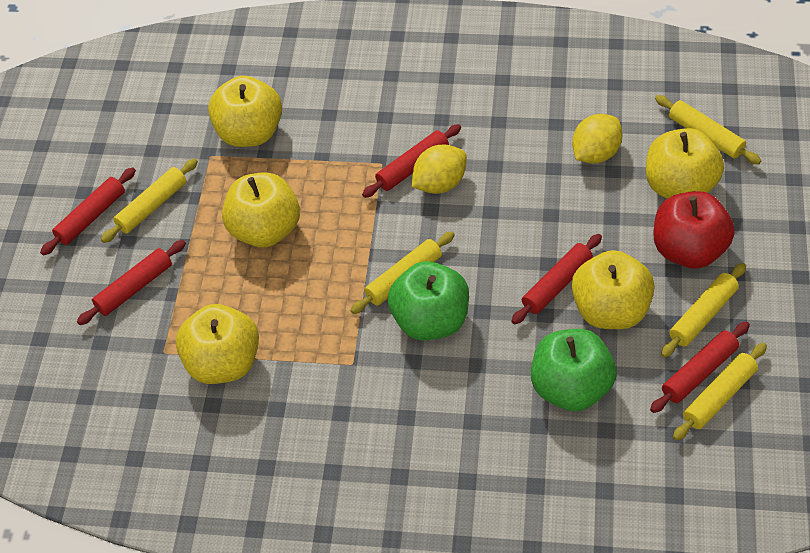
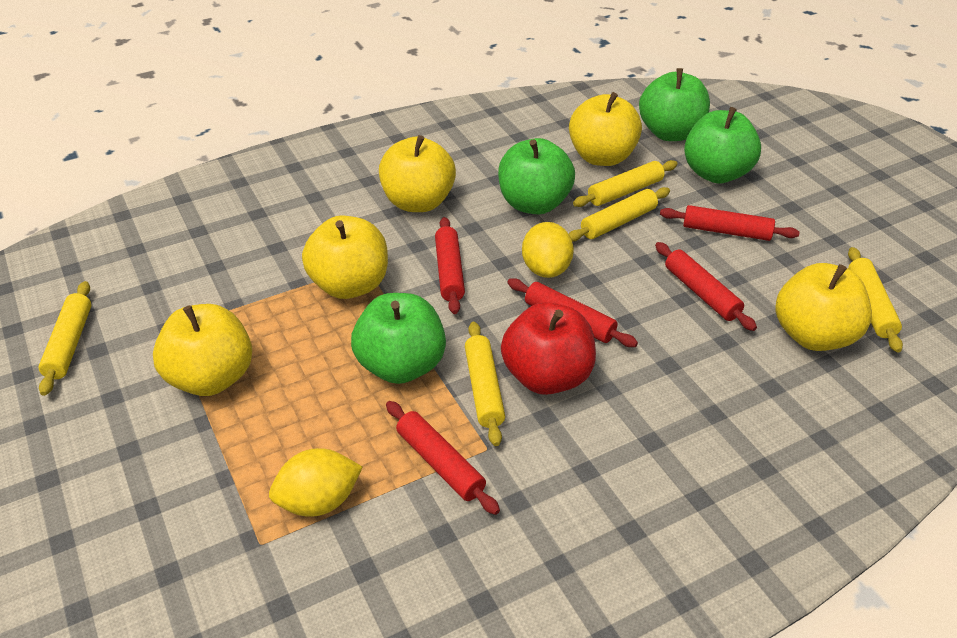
green apple: [388,261,469,341] [531,329,617,411] = 2 -> [351,293,446,384] [498,138,575,214] [639,68,710,141] [684,107,761,183] = 4

